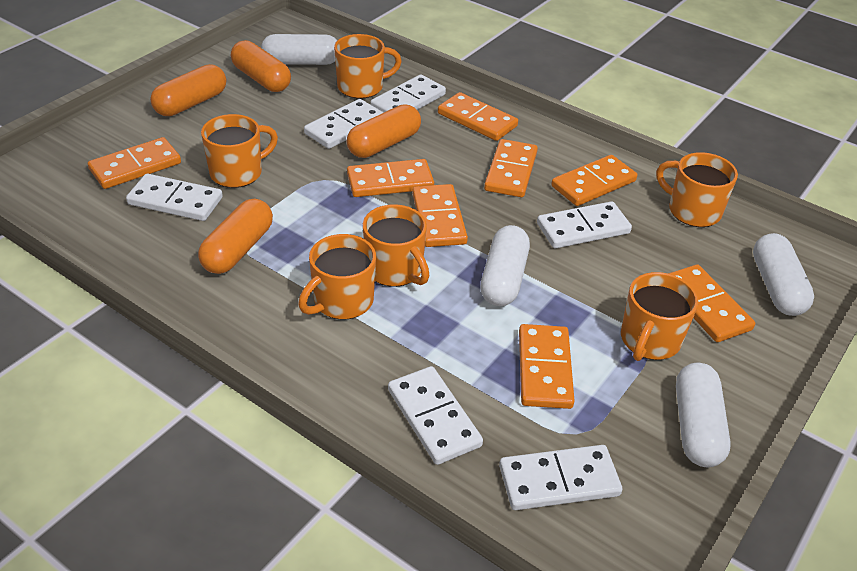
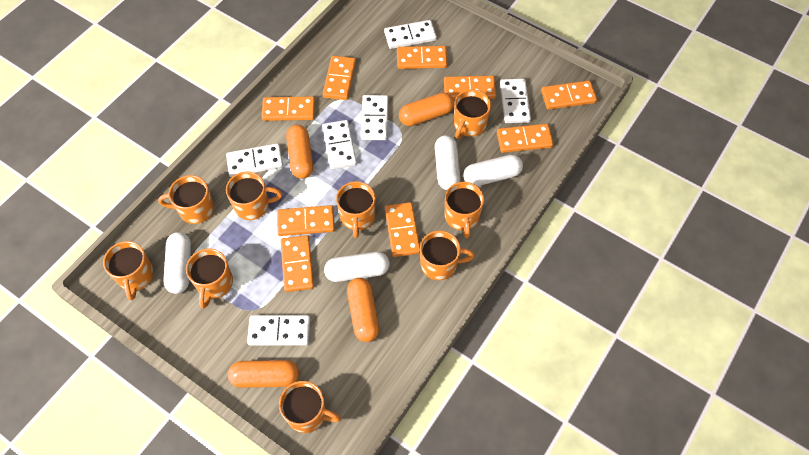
orange domino: [88,137,181,189] [347,159,434,197] [412,184,468,247] [438,92,518,141] [484,139,538,197] [519,324,575,409] [551,155,637,206] [668,264,755,342] = 8 -> [262,96,315,121] [277,205,335,236] [280,235,314,292] [323,56,356,100] [385,202,420,257] [397,46,448,69] [444,76,496,99] [497,124,554,153] [541,80,597,110] = 9
orange mug: [201,114,278,188] [298,234,376,320] [334,34,402,99] [363,204,430,287] [621,272,698,361] [656,152,738,227] = 6 -> [103,241,154,300] [158,175,214,224] [186,249,233,308] [226,172,282,220] [279,381,341,433] [336,181,376,238] [420,230,475,280] [445,182,484,239] [454,89,491,139] = 9

